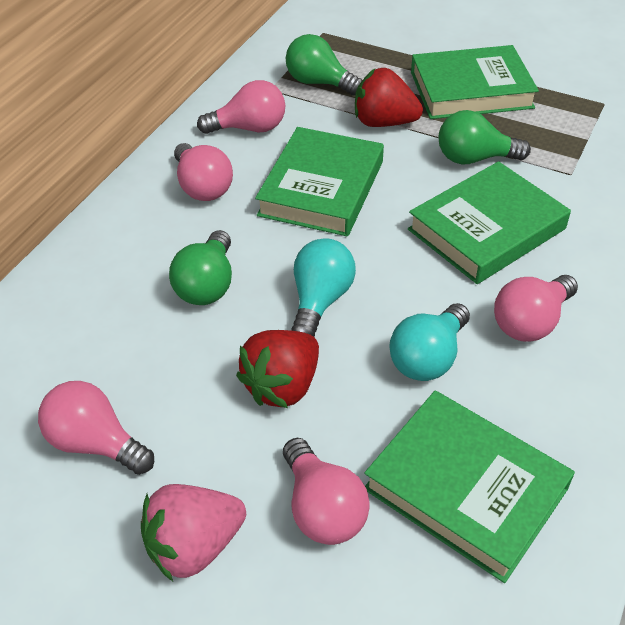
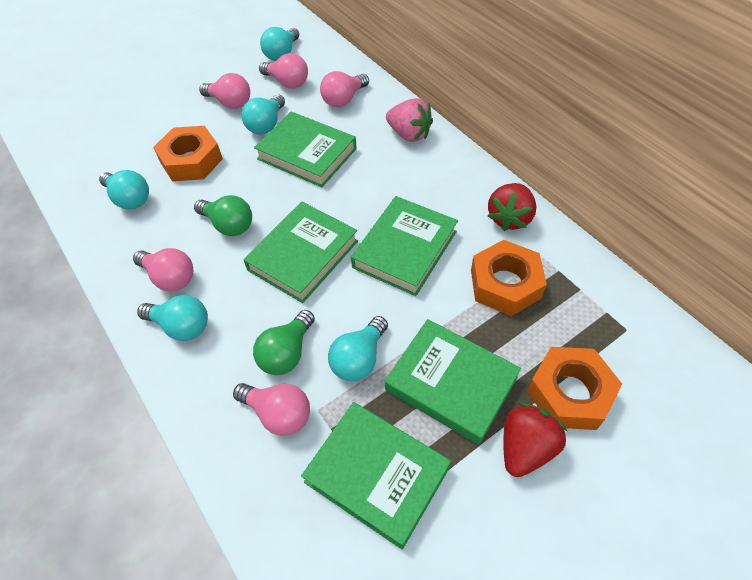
green book: [255,127,384,237] [364,391,575,583] [408,161,571,284] [411,45,539,119] = 4 -> [243,202,358,303] [254,112,357,187] [301,402,451,550] [351,196,458,296] [385,319,521,445] = 5
green light bulb: [169,230,232,305] [286,34,362,95] [439,110,531,164] = 3 -> [194,195,252,236] [253,310,315,375] = 2
orange nut: none = 0 -> [153,126,223,181] [471,240,547,316] [527,347,622,430] = 3
turquoise light bulb: [291,238,356,337] [389,303,470,381] = 2 -> [99,170,149,210] [137,295,208,341] [241,95,285,134] [260,27,299,61] [328,316,388,381] = 5

